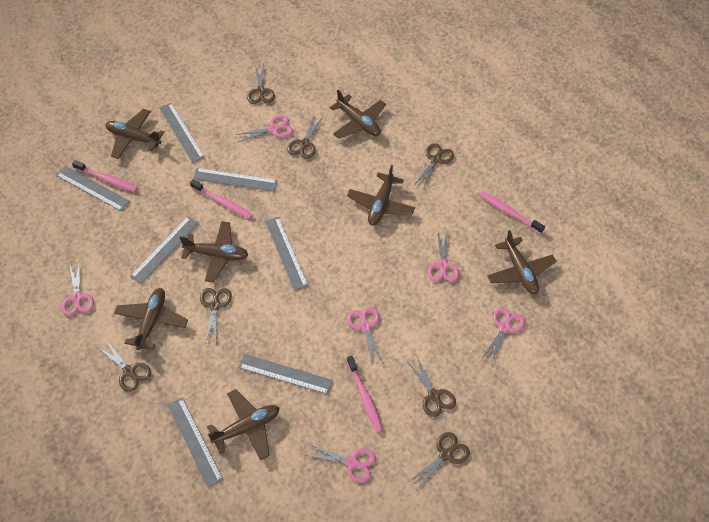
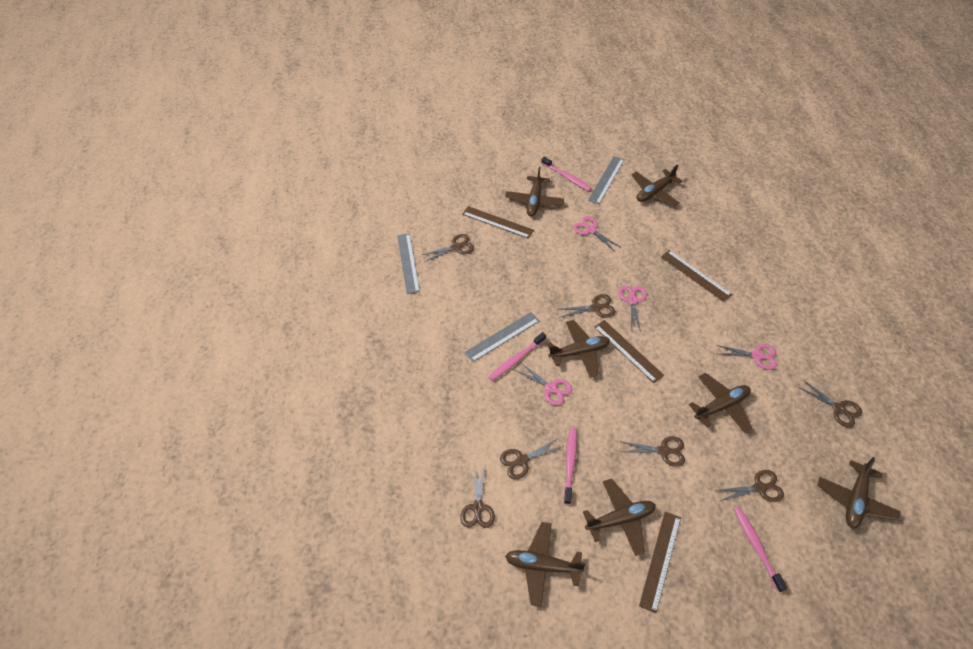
brown ruler: none = 0 -> [462,206,534,239] [594,320,664,383] [639,512,681,613] [661,250,732,302] = 4
grey ruler: [56,166,130,211] [130,216,199,284] [159,103,205,163] [168,398,223,488] [193,168,278,192] [238,354,333,394] [265,217,308,291] = 7 -> [397,234,420,294] [465,312,539,362] [588,156,625,204] = 3
pink scissors: [62,261,94,316] [235,115,293,142] [306,444,376,483] [347,307,383,363] [428,230,459,282] [483,307,525,365] = 6 -> [515,362,572,406] [573,216,620,251] [618,286,647,332] [716,344,777,370] = 4

